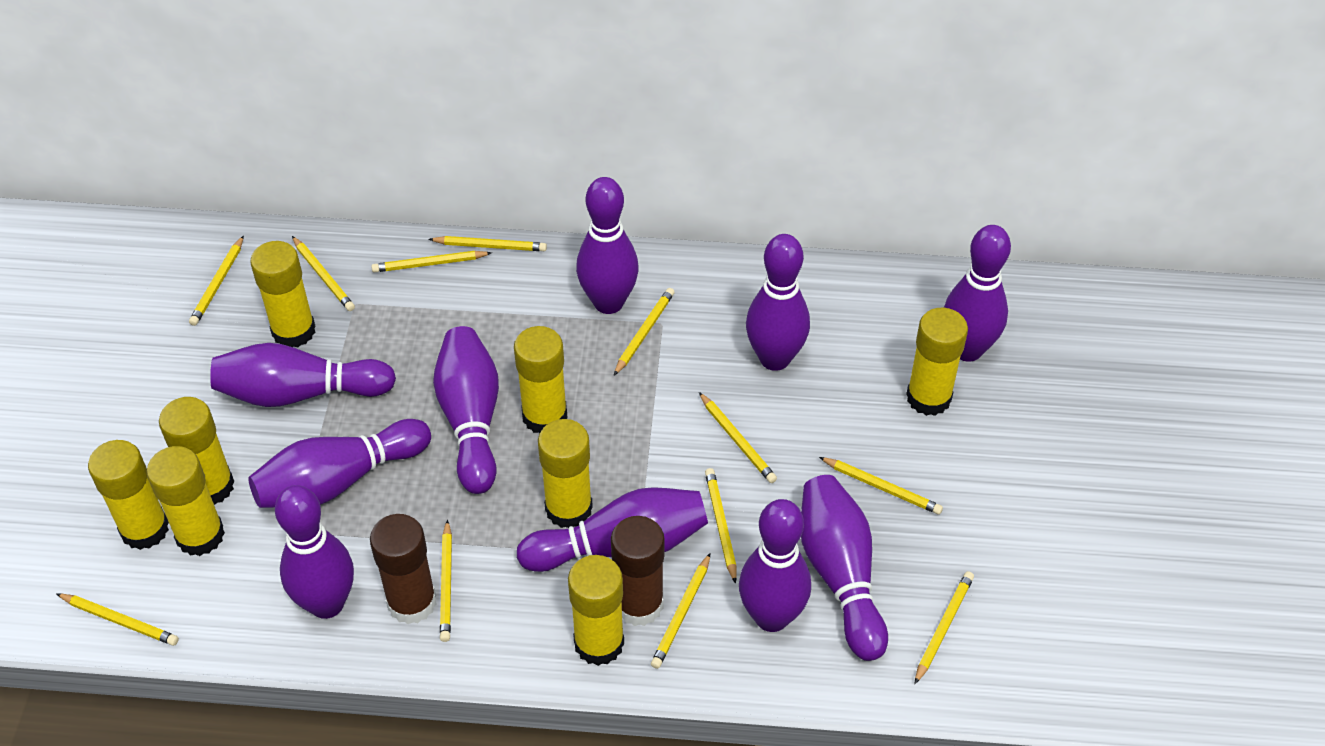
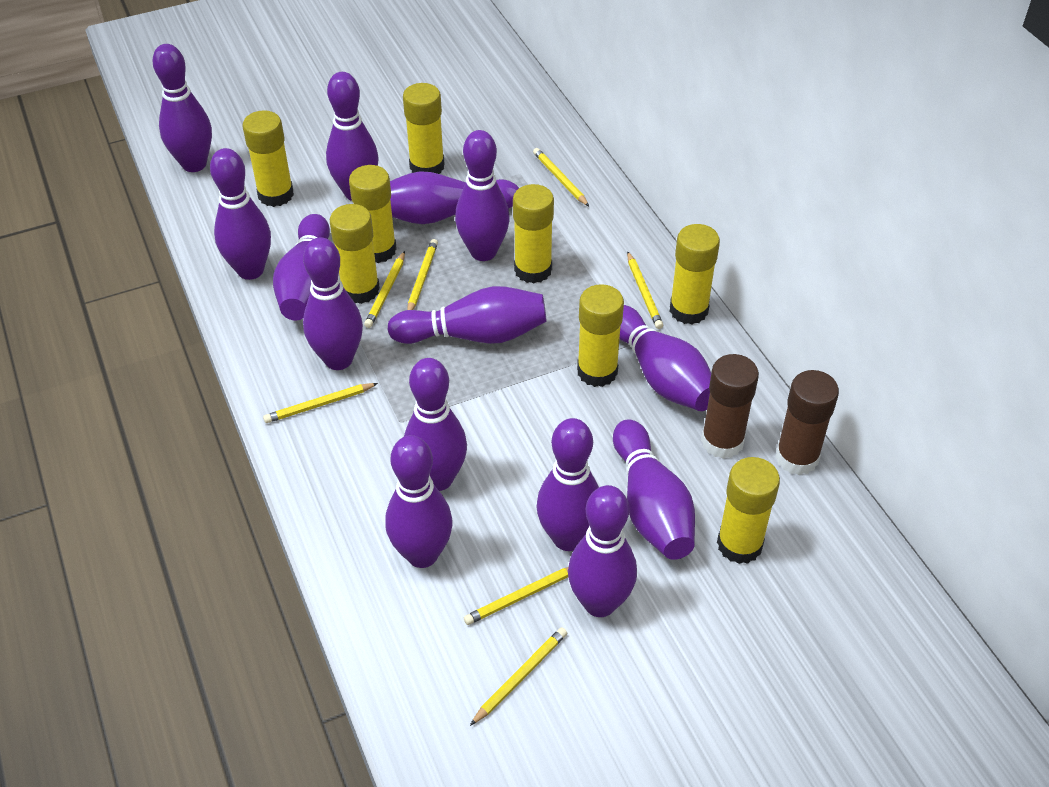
purple bowling pin: [210,343,396,407] [248,419,431,508] [275,485,354,619] [433,326,499,494] [517,487,708,572] [576,177,639,314] [739,499,811,632] [746,234,810,371] [801,475,888,661] [944,225,1011,362] = 10 -> [152,44,212,172] [210,148,271,280] [273,214,330,320] [303,237,363,370] [326,72,379,201] [385,435,452,568] [387,286,546,344] [390,171,519,224] [404,358,467,491] [455,130,510,261] [536,418,599,551] [568,485,637,617] [613,419,695,560] [620,305,711,411] = 14
yellow pencil: [56,593,179,646] [189,236,244,326] [292,236,355,311] [371,251,492,273] [428,236,547,251] [440,520,452,642] [614,288,675,375] [651,553,710,669] [699,392,777,483] [705,468,737,584] [819,457,943,515] [915,571,974,684] = 12 -> [263,383,378,423] [364,251,405,328] [407,239,438,310] [464,567,568,625] [470,627,567,726] [533,148,589,206] [627,251,663,329] = 7

